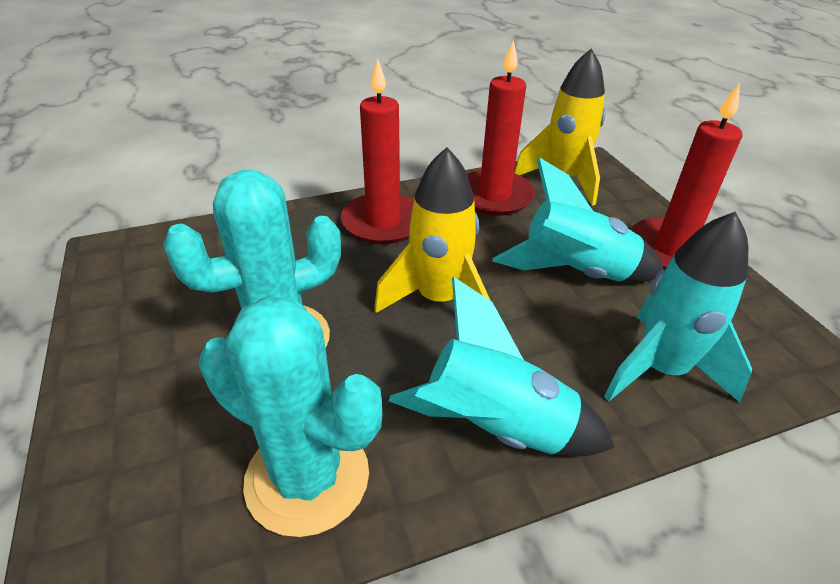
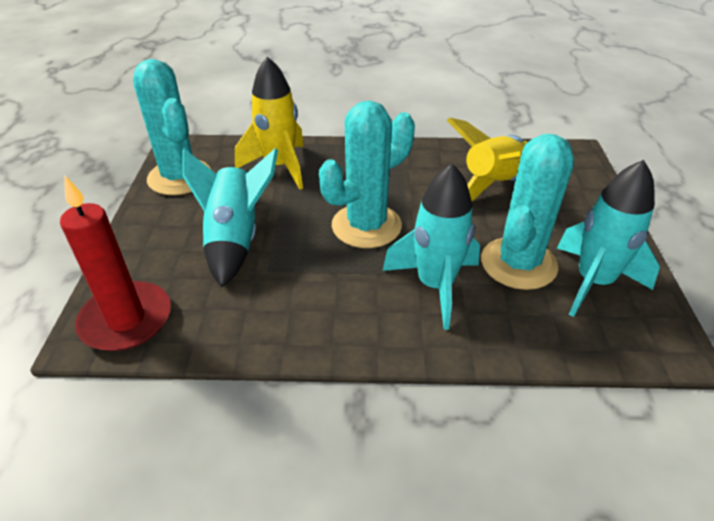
red candle: [341,59,414,244] [467,40,535,216] [631,82,742,271] = 3 -> [60,176,171,351] = 1
turquoise cactus: [163,170,341,348] [199,296,382,537] = 2 -> [133,59,211,195] [319,101,415,248] [481,134,574,290] = 3

